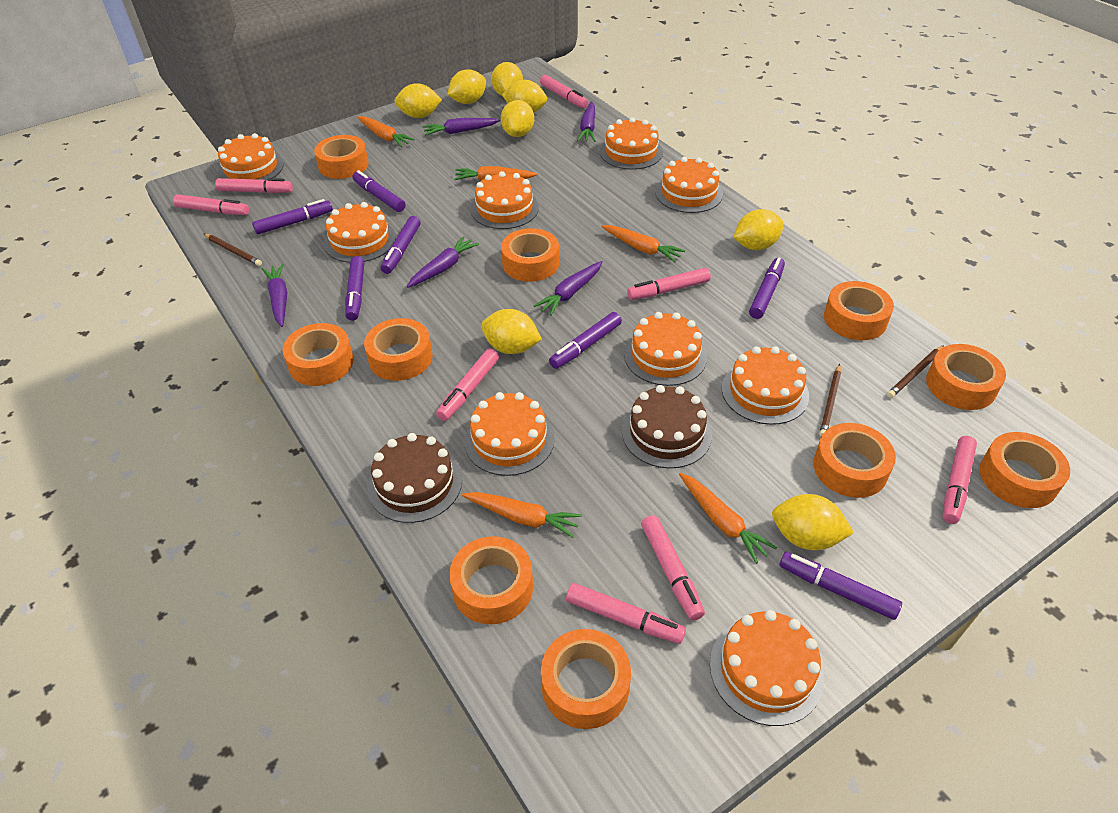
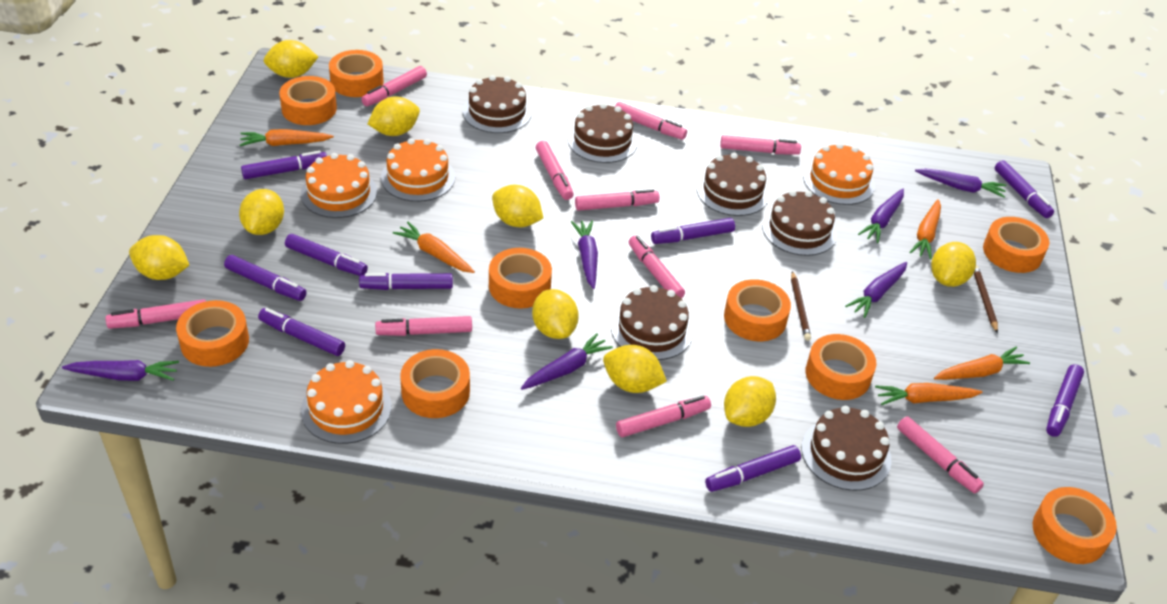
brown cake: [367,433,462,523] [622,385,712,469] = 2 -> [463,75,532,133] [568,103,638,163] [611,285,693,360] [697,153,769,216] [762,190,837,256] [802,406,891,491] = 6
brown pencil: [204,234,262,266] [819,364,841,437] [887,345,944,398] = 3 -> [791,271,811,341] [974,265,998,333] = 2
orange cake: [218,133,284,180] [324,202,396,263] [464,392,555,476] [471,171,539,229] [600,117,663,170] [624,312,707,386] [655,157,723,213] [710,610,824,726] [722,346,809,425] = 9 -> [301,153,377,218] [301,360,392,444] [381,138,455,202] [803,143,875,205] = 4
orange tape: [282,323,354,386] [314,135,369,179] [364,318,433,381] [449,536,533,624] [501,228,559,282] [541,629,631,729] [813,423,896,498] [824,281,894,340] [926,344,1006,410] [980,432,1070,508] = 10 -> [176,300,249,367] [279,76,337,125] [329,50,384,97] [400,349,470,418] [489,248,552,309] [724,279,791,341] [806,334,876,400] [983,217,1050,273] [1033,487,1117,564] = 9
pink marker: [173,194,249,215] [215,178,293,193] [436,348,499,421] [540,75,588,108] [566,583,686,644] [627,268,711,300] [641,515,705,621] [943,436,977,524] = 8 -> [105,299,206,329] [361,66,427,106] [375,316,472,336] [536,141,573,200] [575,189,660,211] [615,102,687,140] [616,396,711,437] [629,235,685,298] [720,135,801,155] [897,416,984,494] = 10
purple carrot: [262,264,287,327] [407,236,479,288] [423,118,500,136] [534,261,603,316] [577,101,595,142] = 5 -> [62,360,179,381] [521,333,613,390] [571,220,598,289] [845,262,907,318] [858,188,904,243] [915,168,1006,198] = 6
purple marker: [252,199,333,234] [345,256,365,321] [352,170,406,212] [381,216,421,274] [549,312,622,369] [749,257,785,319] [779,552,902,620] = 7 -> [224,255,307,301] [241,151,327,179] [258,308,345,356] [285,234,368,276] [359,273,453,290] [651,218,735,244] [705,445,801,492] [995,160,1054,218] [1046,364,1084,437] = 9
yellow lemon: [394,83,442,118] [447,69,486,104] [481,309,542,354] [491,62,523,96] [501,100,534,137] [502,80,547,113] [733,209,784,250] [772,494,854,550] = 8 -> [129,235,189,280] [239,189,284,235] [263,40,318,78] [368,96,420,136] [492,185,543,227] [532,289,579,339] [603,345,667,393] [724,376,776,427] [931,242,976,287] = 9

